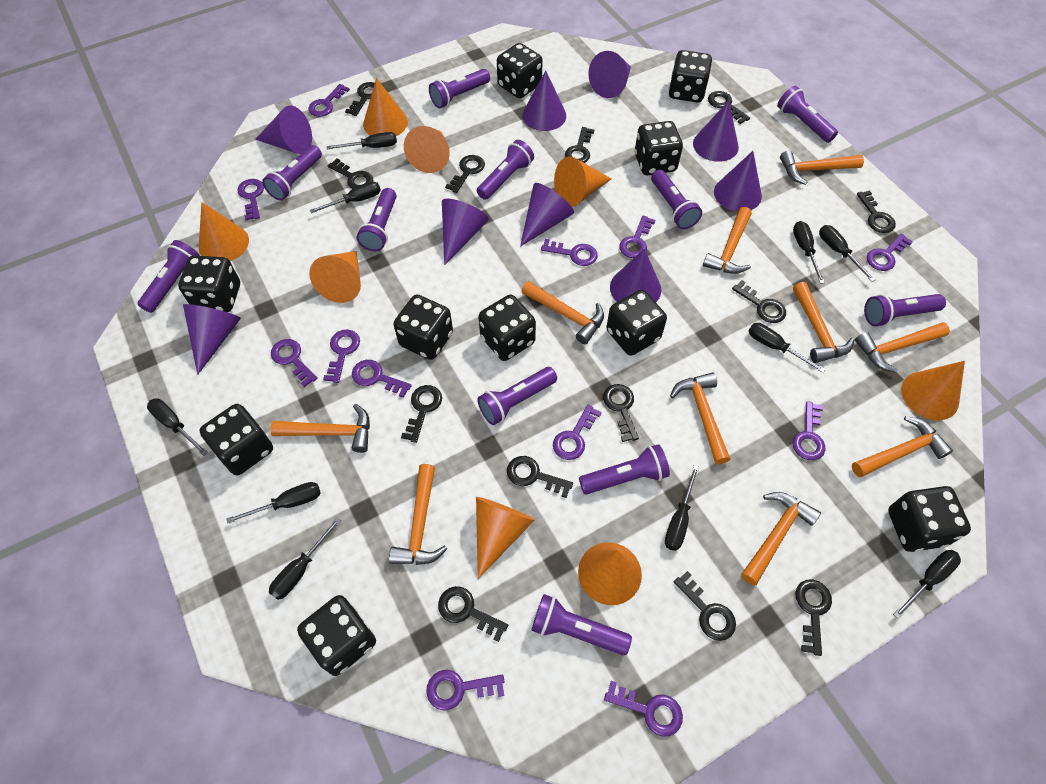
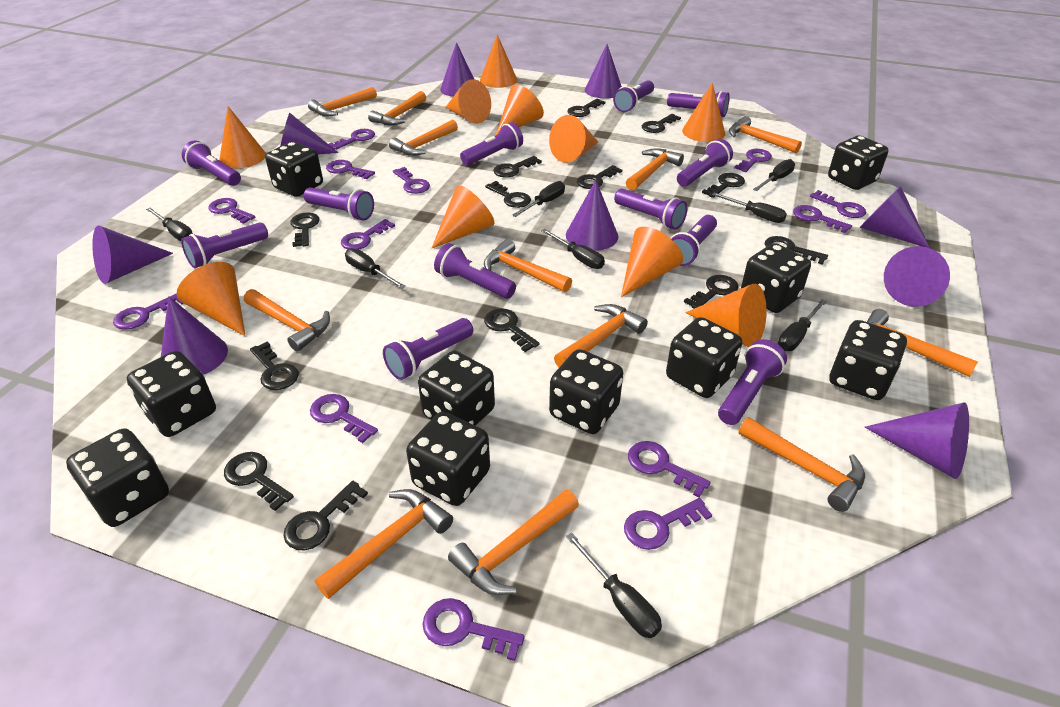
black screwdriver: [147,398,208,456] [226,482,321,524] [269,517,341,600] [310,182,381,213] [327,132,397,150] [665,465,699,551] [749,323,826,373] [793,221,825,284] [819,225,875,282] [893,550,961,619] = 10 -> [146,208,193,241] [345,248,406,289] [512,181,565,217] [541,229,605,269] [566,533,662,638] [712,192,787,223] [753,159,795,191] [778,299,827,351] = 8
orange cone: [199,202,249,261] [309,251,361,303] [363,78,408,136] [404,126,450,173] [476,497,535,579] [554,156,612,207] [578,542,642,605] [901,361,965,420] = 8 -> [176,262,245,336] [219,106,266,168] [431,185,494,249] [446,79,491,124] [480,34,517,88] [496,85,544,135] [549,115,598,163] [621,227,683,297] [682,83,725,142] [685,284,767,347] = 10
orange hammer: [271,404,370,453] [389,464,447,565] [521,281,604,344] [670,372,730,464] [703,207,752,274] [741,492,821,585] [780,151,864,185] [793,282,855,363] [852,416,953,477] [855,322,950,373] = 10 -> [244,289,330,352] [308,87,377,117] [315,489,453,599] [368,91,426,125] [389,120,458,156] [448,489,579,595] [484,239,572,292] [554,304,648,367] [626,148,684,190] [729,116,802,153] [738,417,865,512] [867,309,978,377] = 12
purple flashlight: [138,240,200,313] [262,145,322,201] [357,188,397,251] [429,69,490,108] [477,140,534,200] [477,367,557,425] [531,594,632,655] [579,444,670,495] [651,170,702,229] [777,86,838,143] [864,294,946,327] = 11 -> [181,222,268,268] [182,141,241,186] [304,187,374,221] [383,318,473,380] [434,243,516,299] [460,122,523,165] [613,80,654,112] [614,189,687,230] [667,91,729,117] [671,215,717,266] [677,139,733,187] [718,339,787,425] = 12
purple key: [237,179,264,220] [271,339,318,387] [308,84,350,117] [323,329,360,383] [352,360,412,398] [426,670,505,711] [541,239,598,266] [553,405,602,460] [604,681,683,737] [619,216,655,258] [793,401,825,460] [867,234,913,271] = 12 -> [113,293,184,330] [208,198,255,224] [310,394,378,443] [326,160,375,179] [329,129,375,150] [341,219,395,249] [393,167,430,194] [423,598,525,661] [624,498,712,550] [628,441,711,498] [734,149,772,172] [793,205,852,233] [810,190,866,218] = 13

